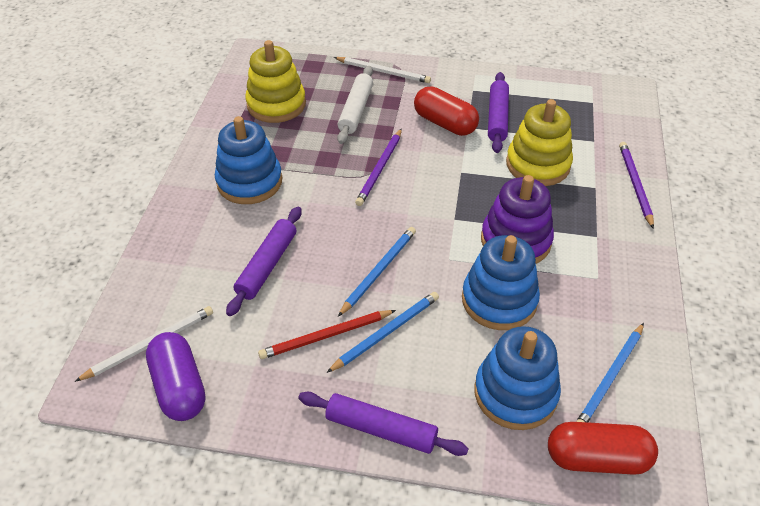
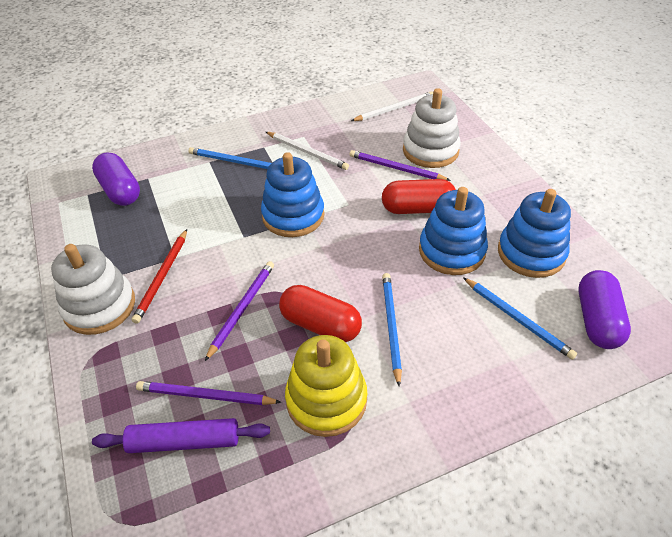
purple capsule: [146,332,205,421] = 1 -> [92,153,140,206] [578,270,631,349] = 2
purple pencil: [355,129,402,206] [619,142,654,229] = 2 -> [136,381,281,405] [205,261,274,361] [349,150,451,181] = 3
purple rolling pin: [226,207,302,316] [298,392,469,456] [488,72,509,153] = 3 -> [92,418,270,453] = 1
purple stacking toy: [481,175,554,264] = 1 -> none = 0
white rolling pin: [337,66,373,144] = 1 -> none = 0
white stacking toy: none = 0 -> [51,244,135,335] [403,88,461,168] = 2
yellow stacking toy: [245,40,306,123] [506,99,573,186] = 2 -> [285,335,367,437] = 1

